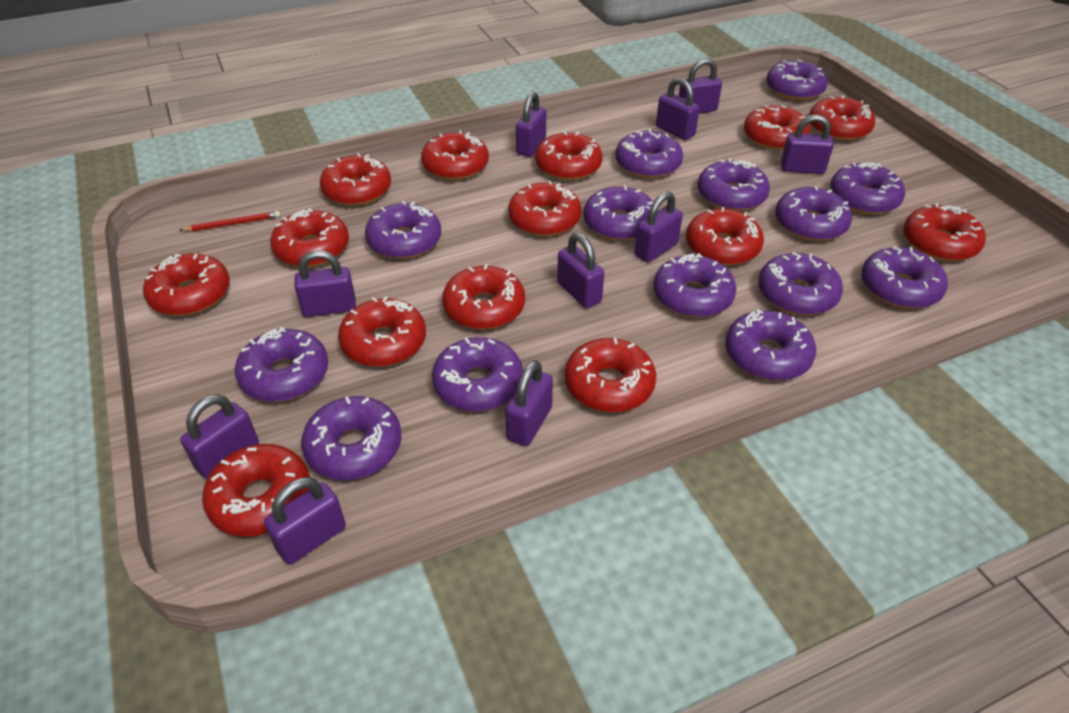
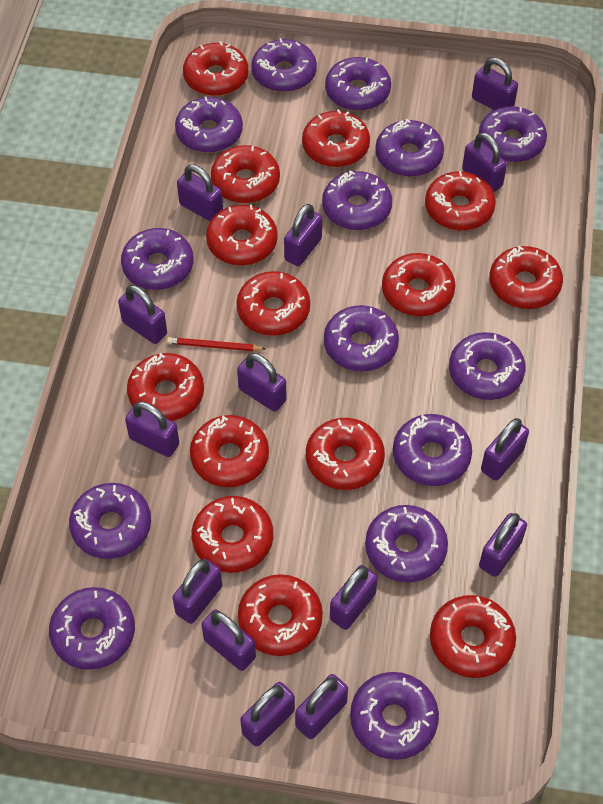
purple padlock: [180,394,259,479] [264,477,346,564] [294,250,356,317] [505,360,553,446] [516,91,546,157] [557,233,604,308] [634,191,683,262] [656,77,700,140] [679,58,722,113] [781,114,834,174] = 10 -> [118,285,167,344] [125,401,179,457] [172,559,222,624] [177,165,223,221] [201,609,256,671] [237,353,287,412] [240,682,295,747] [284,204,322,266] [295,674,348,739] [330,565,378,630] [462,132,507,192] [472,58,518,110] [479,513,527,577] [481,418,529,481] = 14

